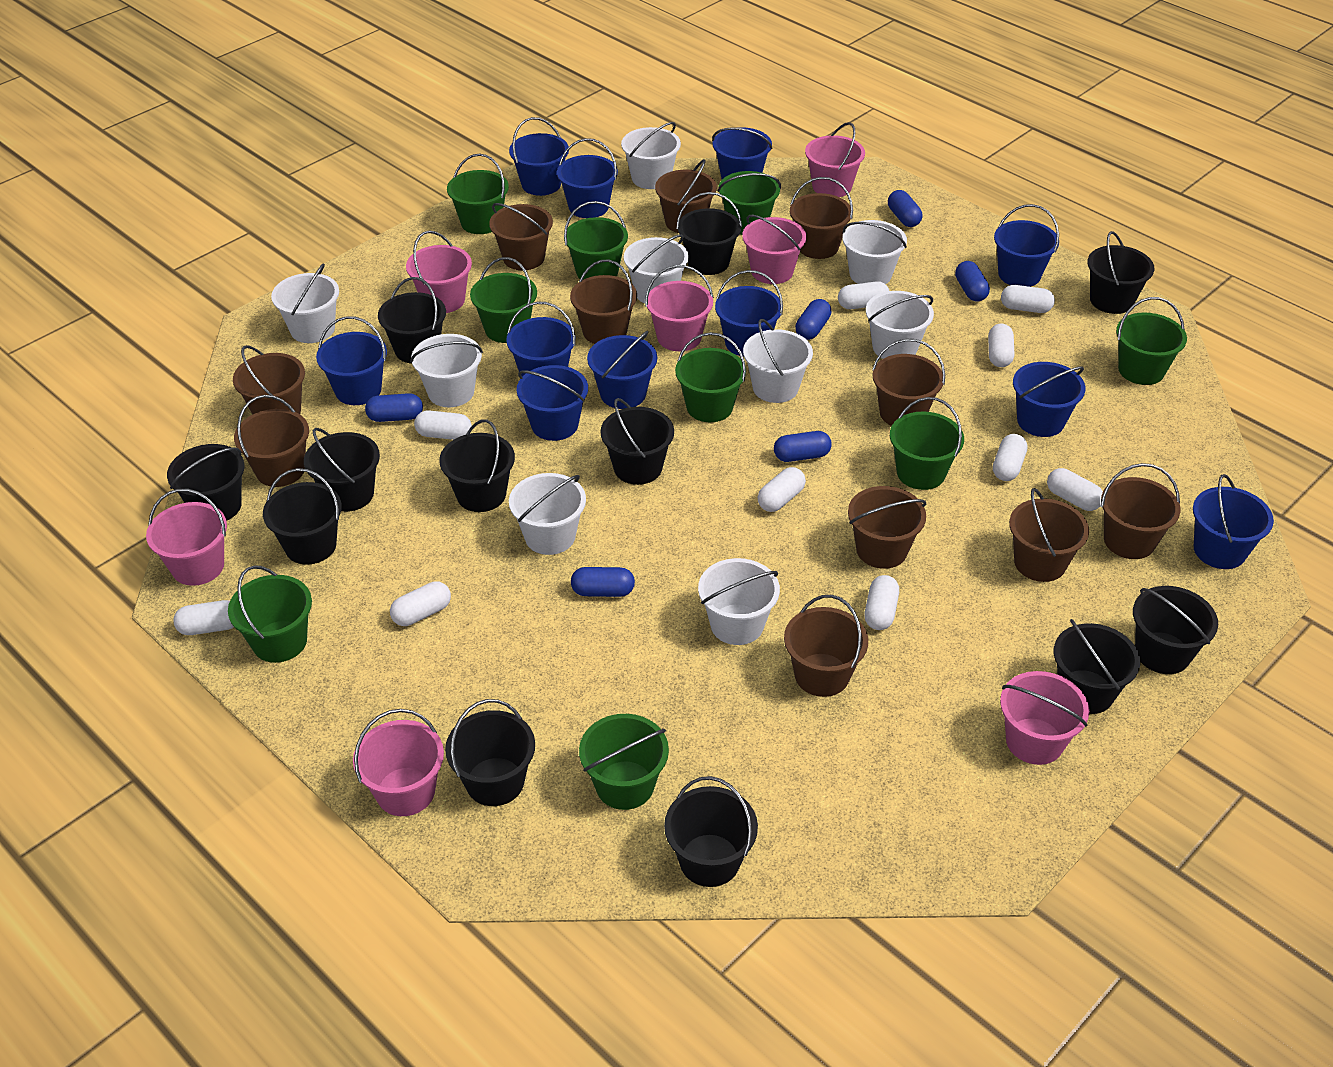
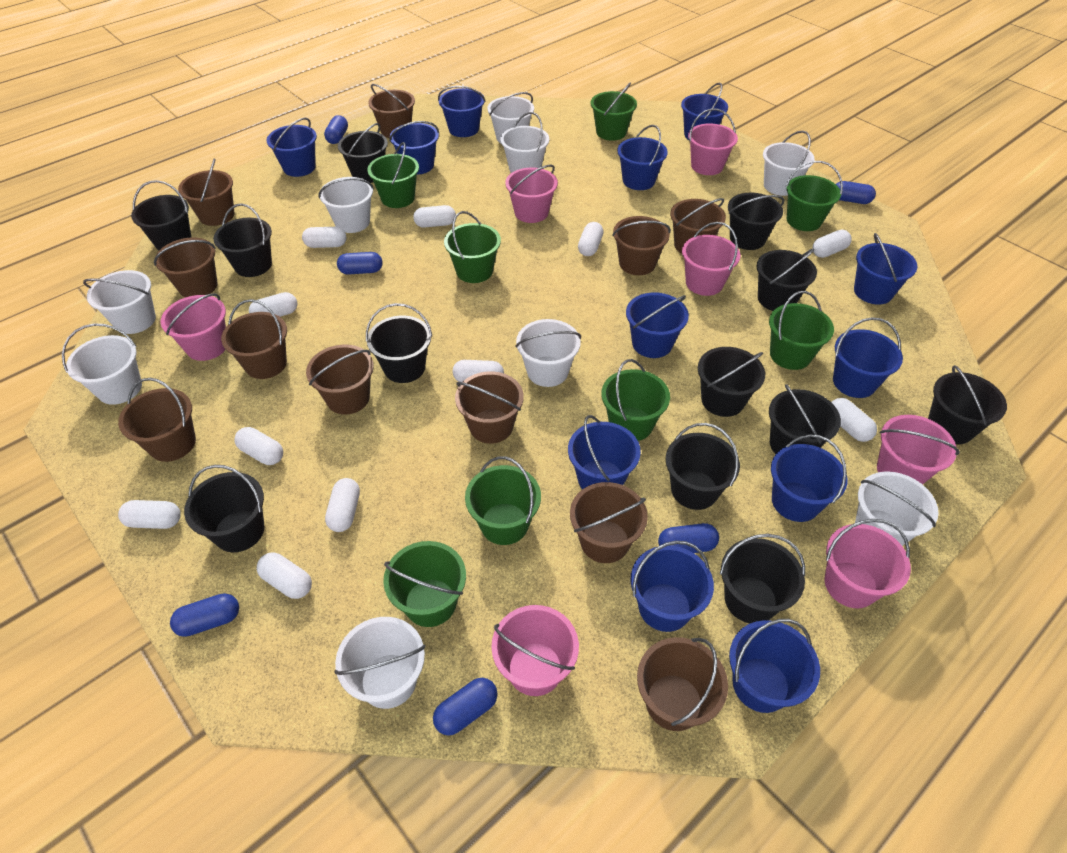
blue bucket: [316,316,387,405] [506,302,576,377] [509,117,569,196] [517,365,588,441] [557,138,618,218] [587,331,657,409] [712,127,772,179] [715,270,783,357] [994,204,1059,287] [1013,362,1085,437] [1193,474,1274,569] = 11 -> [267,118,317,177] [389,121,439,175] [438,86,486,137] [568,415,641,489] [617,125,668,190] [626,292,689,358] [630,541,714,632] [681,83,728,140] [729,619,820,713] [771,435,848,522] [833,317,903,398] [854,233,918,305] = 12
green bucket: [228,565,312,663] [447,154,509,234] [470,257,537,343] [564,201,628,280] [579,714,669,810] [675,332,746,422] [717,171,781,235] [890,397,964,490] [1116,297,1187,385] = 9 -> [367,142,419,208] [383,541,466,627] [444,211,501,283] [465,456,541,545] [591,82,637,141] [601,359,670,441] [769,291,834,370] [786,161,843,231] = 8
white capsule: [173,600,234,635] [390,581,451,626] [414,410,472,440] [758,467,806,512] [838,281,889,309] [864,575,899,630] [988,324,1014,367] [993,434,1027,481] [1001,285,1055,313] [1047,468,1103,511] = 10 -> [118,500,181,529] [234,427,283,465] [249,292,298,317] [257,553,312,599] [302,227,346,248] [325,478,360,532] [413,205,456,228] [453,360,504,382] [578,222,604,256] [812,230,852,258] [831,398,877,442] = 11

